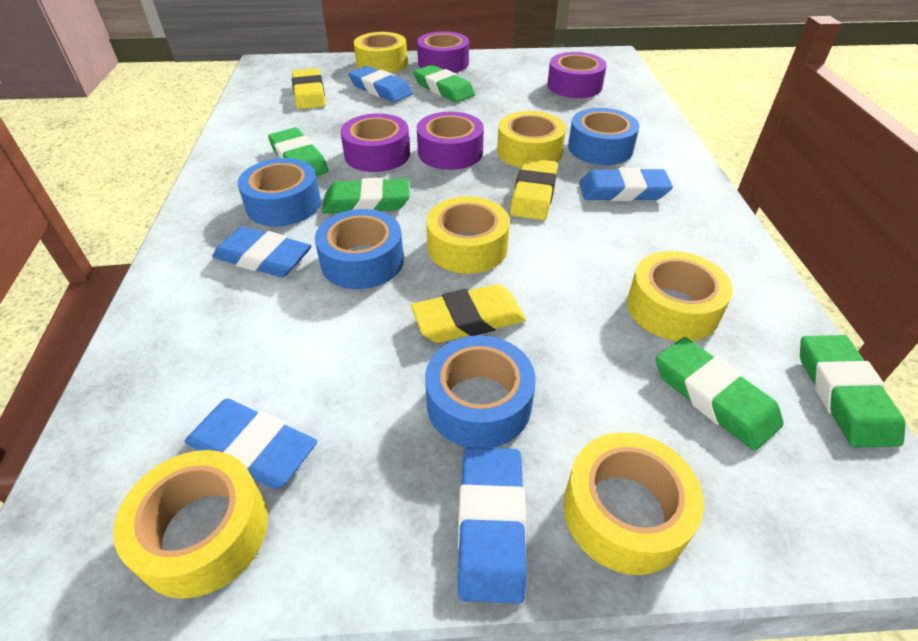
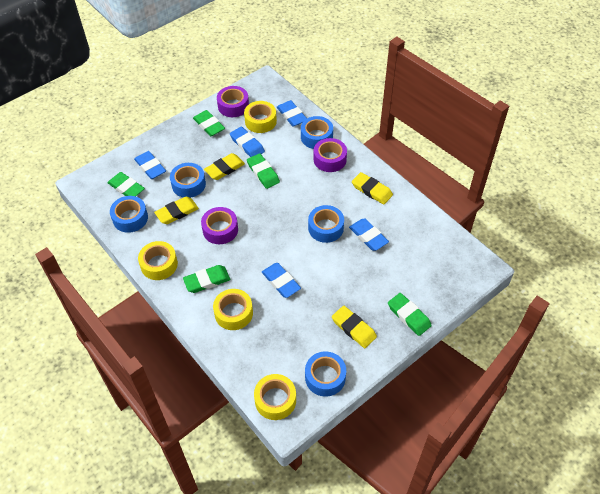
blue tape: [238,158,321,227] [315,209,404,289] [425,335,536,448] [568,108,640,165] = 4 -> [110,196,148,233] [170,163,206,198] [301,116,333,149] [305,351,346,397] [308,205,344,243] = 5
purple tape: [340,113,410,172] [417,31,469,73] [417,111,484,170] [547,52,607,98] = 4 -> [201,207,238,244] [217,86,249,117] [314,138,347,172] = 3
yellow eraser: [292,68,326,109] [411,284,526,343] [510,158,558,220] = 3 -> [154,197,199,224] [204,153,245,180] [332,306,377,348] [352,172,393,204] = 4
yellow tape: [113,450,268,599] [354,32,408,73] [426,196,510,274] [497,111,566,168] [564,432,704,575] [627,251,733,341] = 6 -> [138,241,178,280] [213,289,253,330] [244,101,277,133] [254,374,296,420] = 4

